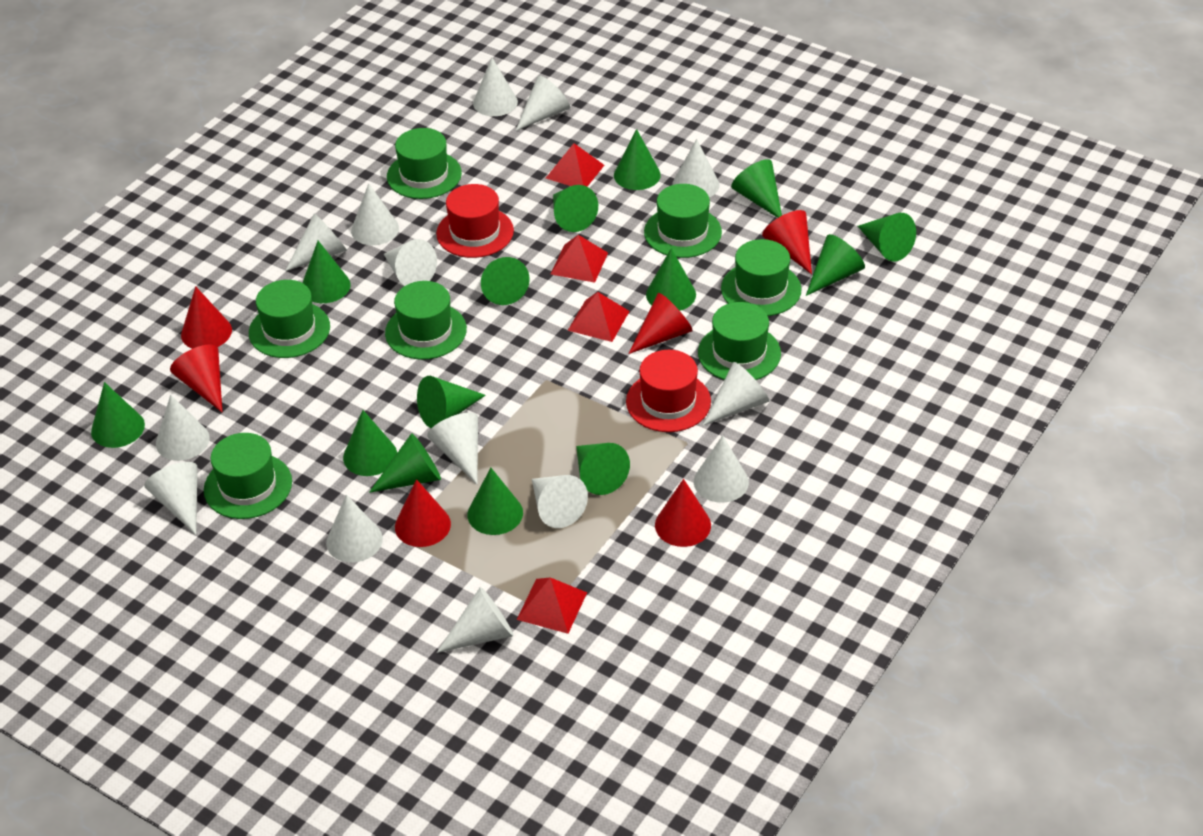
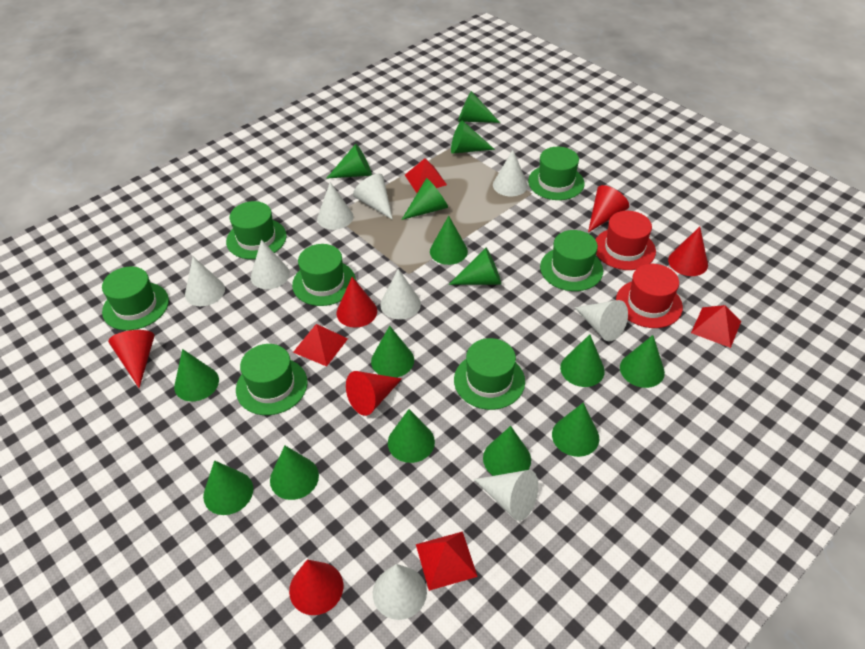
green cone: [91,382,145,448] [302,241,351,303] [343,410,397,476] [369,433,441,493] [417,376,486,428] [467,468,523,535] [481,257,530,305] [553,185,598,232] [576,443,630,495] [614,129,661,190] [646,248,696,311] [731,159,782,218] [806,234,865,296] [858,213,916,261] = 14 -> [174,349,219,401] [203,460,253,515] [270,446,319,500] [326,144,372,179] [371,326,414,377] [388,409,435,463] [402,178,448,220] [430,216,468,265] [449,248,501,285] [451,120,495,154] [458,91,500,123] [483,426,531,476] [552,403,599,457] [560,334,605,387] [620,335,665,388] = 15
white cone: [144,462,197,535] [156,395,210,461] [285,213,347,271] [326,495,383,563] [351,183,399,245] [384,239,437,286] [427,413,478,484] [437,587,514,653] [473,58,518,116] [516,75,570,131] [532,475,588,528] [672,139,719,197] [694,435,749,503] [703,362,769,425] = 14 -> [185,257,225,306] [251,240,290,289] [317,182,353,230] [353,174,393,220] [373,564,427,620] [380,269,421,319] [474,470,538,521] [493,150,528,196] [575,300,628,341] = 9

